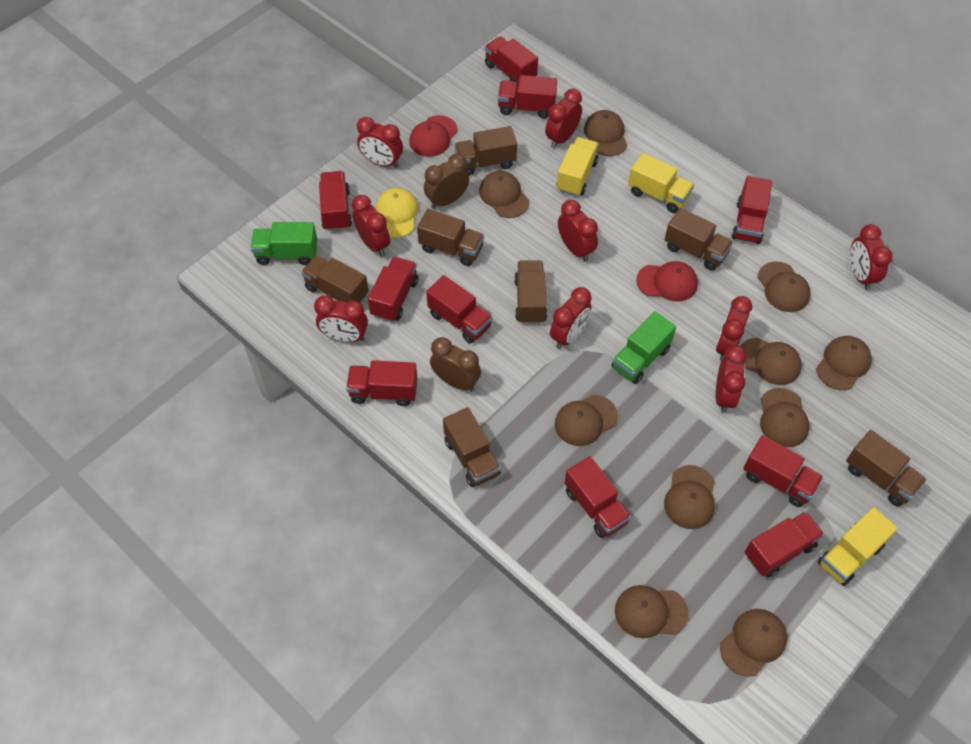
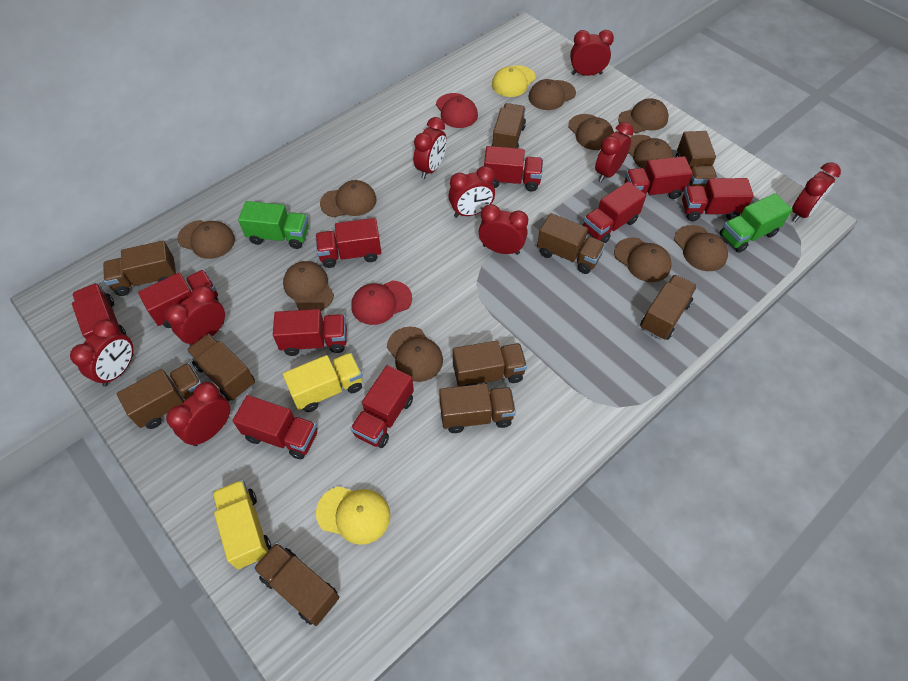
brown clock: [424,154,469,209] [430,337,481,391] = 2 -> none = 0
brown truck: [301,255,369,303] [417,209,484,266] [443,407,501,487] [454,126,517,176] [514,260,547,324] [665,208,733,271] [846,430,927,506] = 7 -> [103,241,176,296] [117,363,202,429] [186,334,255,401] [253,542,339,626] [439,384,516,433] [453,341,527,387] [491,103,526,148] [537,213,606,274] [640,274,697,340] [675,131,717,188] = 10
yellow cap: [376,188,418,238] = 1 -> [316,486,390,545] [492,66,535,97] = 2
yellow truck: [556,137,599,196] [628,153,694,213] [818,507,898,586] = 3 -> [212,480,271,569] [283,353,363,412] = 2

